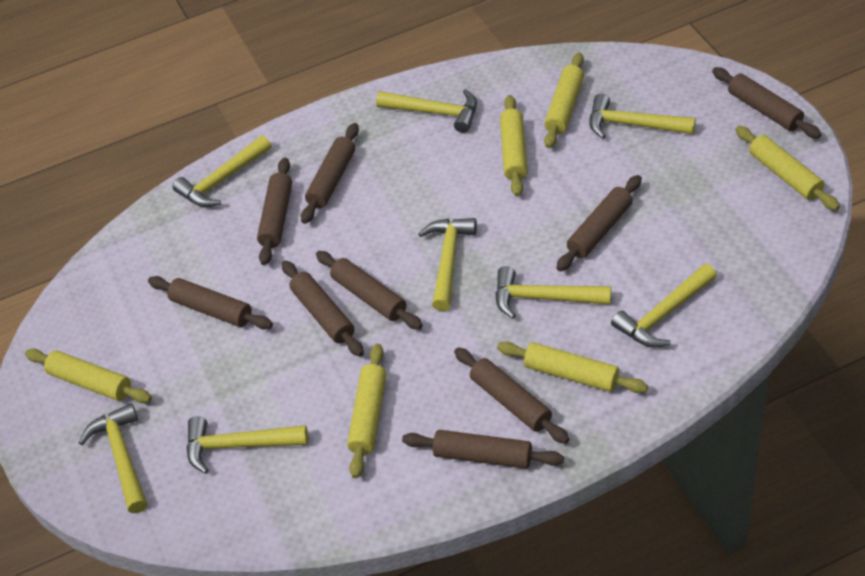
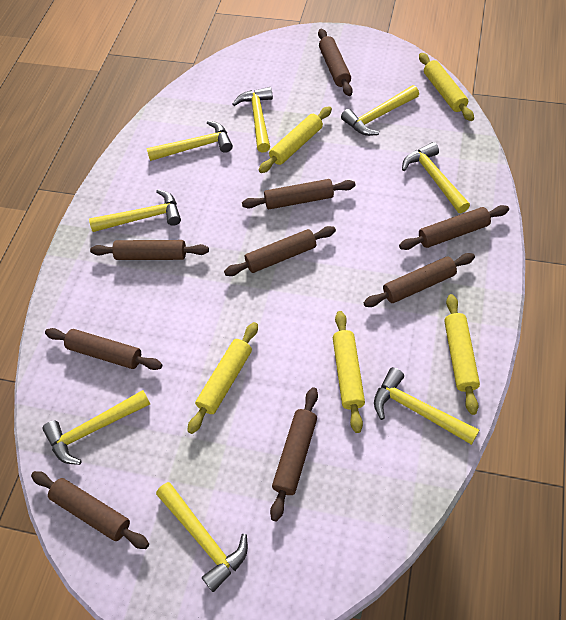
yellow rolling pin: [25,349,152,403] [347,344,386,478] [497,341,648,393] [500,95,527,197] [544,53,584,148] [735,126,840,211] = 6 -> [187,322,258,434] [259,106,332,173] [333,311,365,433] [419,53,474,121] [444,294,480,415] = 5

